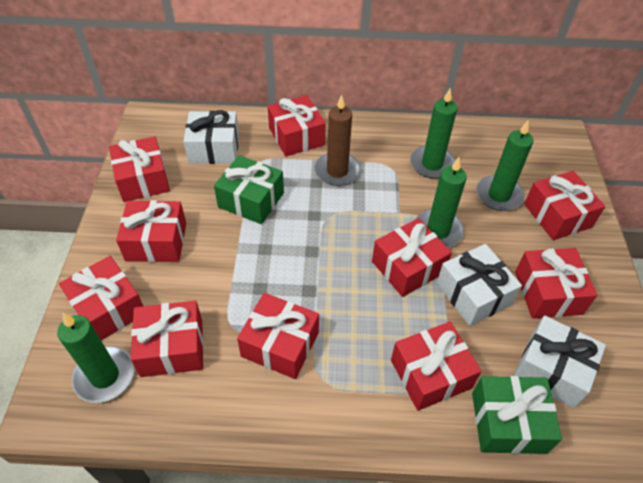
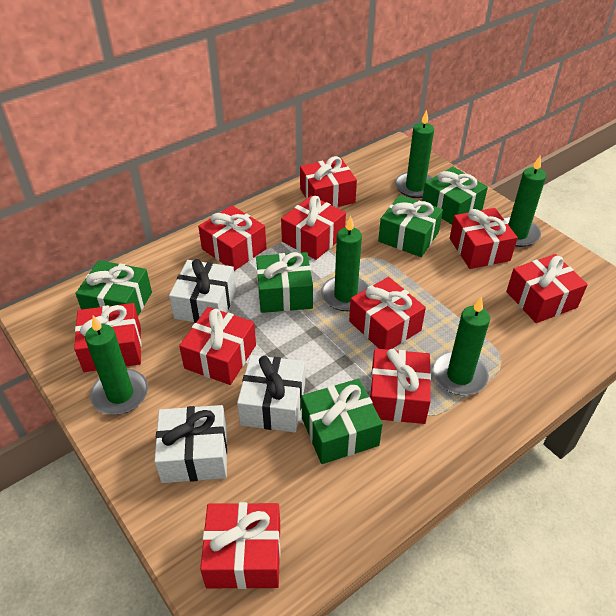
brown candle: [315,94,361,186] = 1 -> none = 0
green candle: [57,313,134,403] [410,89,457,179] [415,157,467,247] [476,120,533,211] = 4 -> [85,316,148,415] [321,215,369,311] [395,110,434,198] [433,297,490,395] [503,155,546,247] = 5
green gift: [214,155,284,224] [472,376,562,454] = 2 -> [75,260,152,316] [256,252,313,313] [301,379,383,464] [378,195,443,257] [422,167,488,225] = 5

